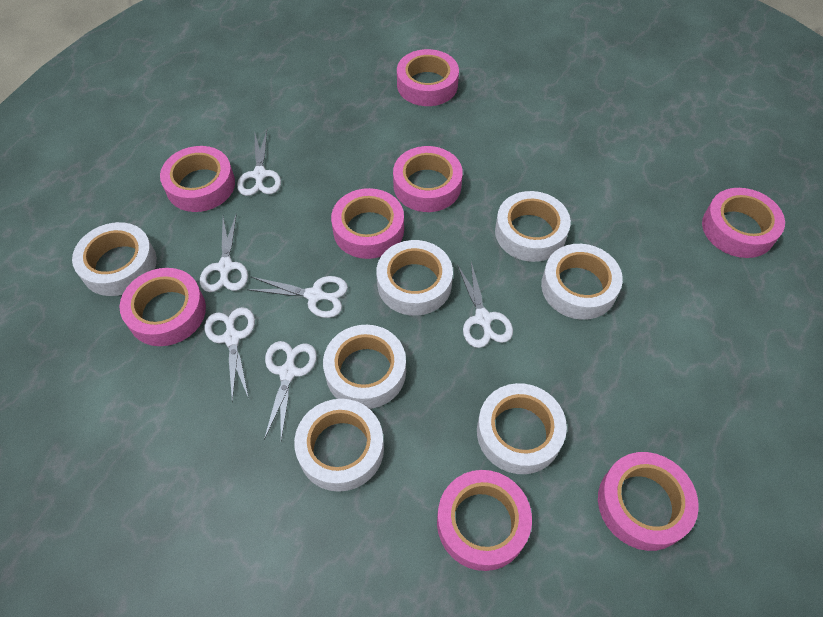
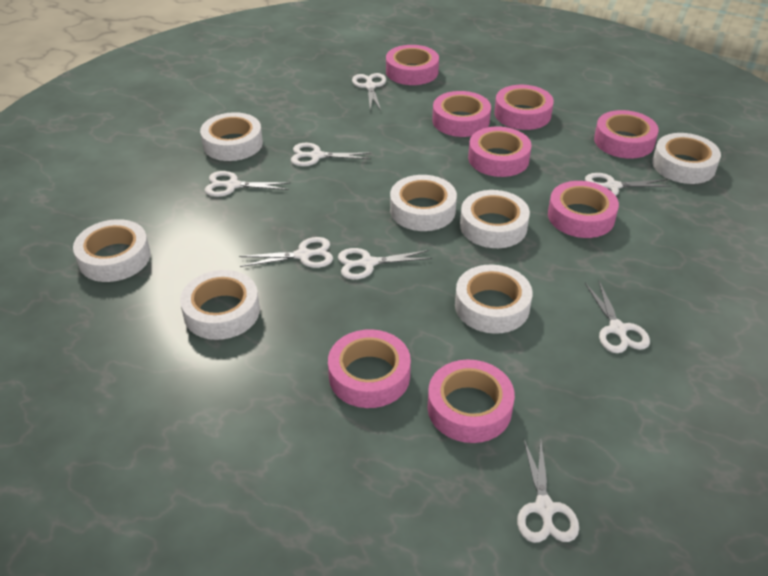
white scissors: [200,213,248,292] [205,307,255,402] [237,131,281,196] [247,276,348,318] [264,341,317,440] [457,262,513,348] = 6 -> [205,171,291,197] [239,237,333,268] [291,143,371,166] [338,248,432,280] [352,73,386,111] [517,438,579,543] [585,173,672,196] [585,281,650,353] = 8

